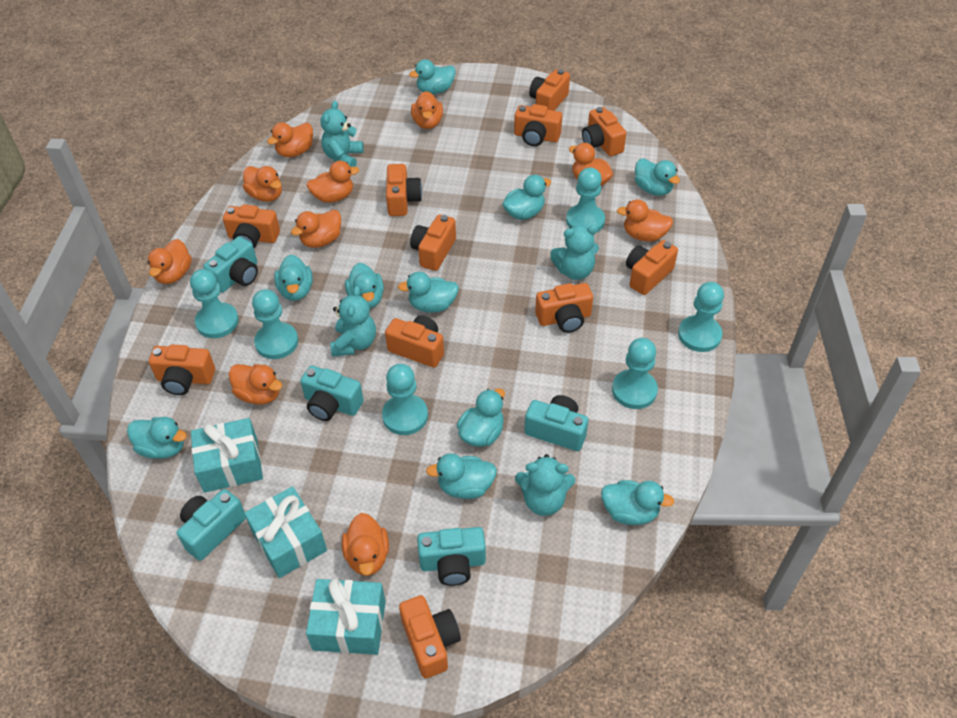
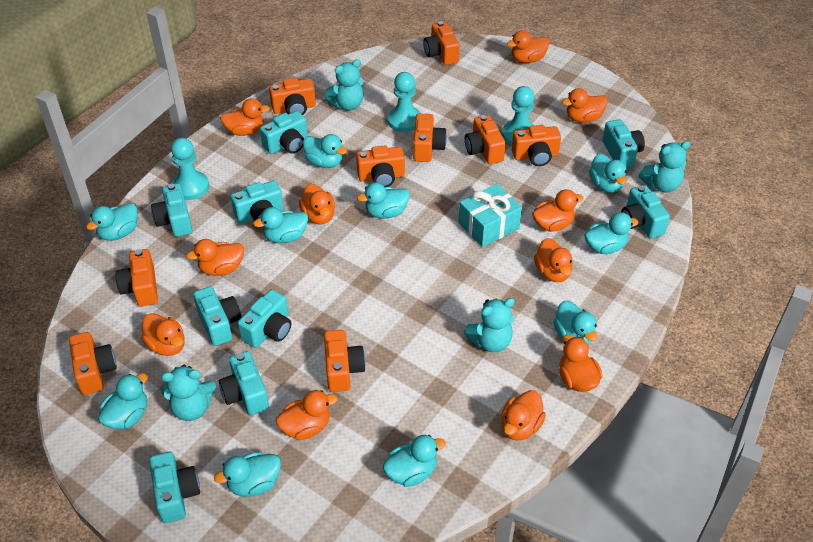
orange camera: [149,344,215,395] [223,204,280,248] [385,315,444,368] [386,164,422,216] [399,595,461,679] [410,214,456,271] [514,104,562,146] [529,69,570,111] [535,283,593,333] [582,107,626,156] [626,240,678,295] = 11 -> [69,332,117,395] [115,249,158,307] [269,78,316,115] [324,330,366,392] [356,145,405,187] [413,114,447,162] [423,21,460,65] [465,115,506,164] [512,125,561,166] = 9
orange duck: [148,239,192,284] [229,364,282,405] [243,166,282,202] [267,122,313,157] [291,210,341,248] [306,161,360,203] [342,513,389,576] [411,91,443,129] [569,143,613,186] [617,199,673,241] = 10 -> [141,313,184,356] [186,239,244,276] [220,98,270,136] [276,390,338,440] [299,184,335,224] [501,390,546,440] [507,30,549,63] [532,189,584,231] [534,238,573,282] [559,334,603,392] [562,88,608,123] = 11
turquoise camera: [177,489,246,561] [203,236,258,292] [300,365,364,421] [417,527,486,586] [524,395,588,451] = 5 -> [149,452,200,523] [151,183,192,237] [193,286,242,346] [219,351,269,415] [231,181,284,224] [238,289,291,348] [260,111,308,154] [602,119,645,168] [621,185,670,239] = 9
turquoise gift: [191,418,263,493] [244,486,327,578] [306,579,386,655] = 3 -> [458,184,522,247] = 1
turquoise pawn: [190,269,239,338] [252,289,298,359] [382,364,428,435] [566,167,605,231] [612,338,658,409] [678,282,724,352] = 6 -> [171,138,209,200] [388,72,421,132] [502,86,534,145] = 3

